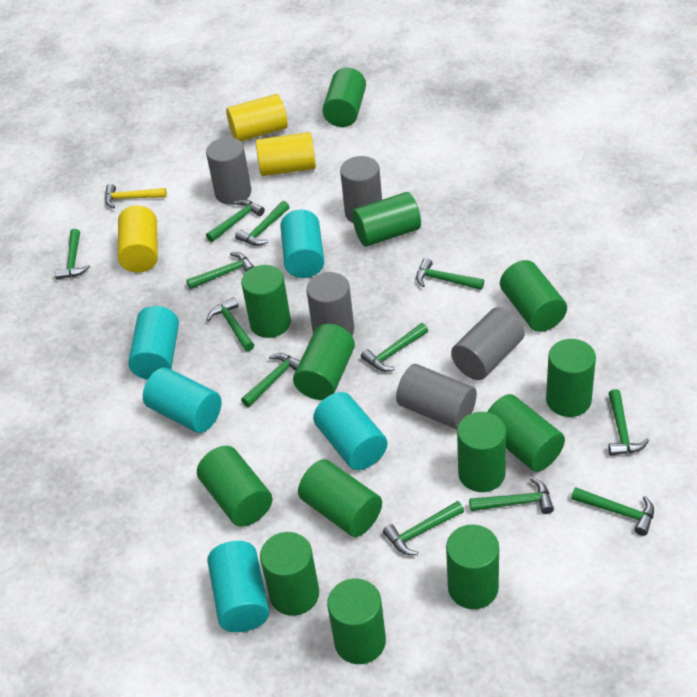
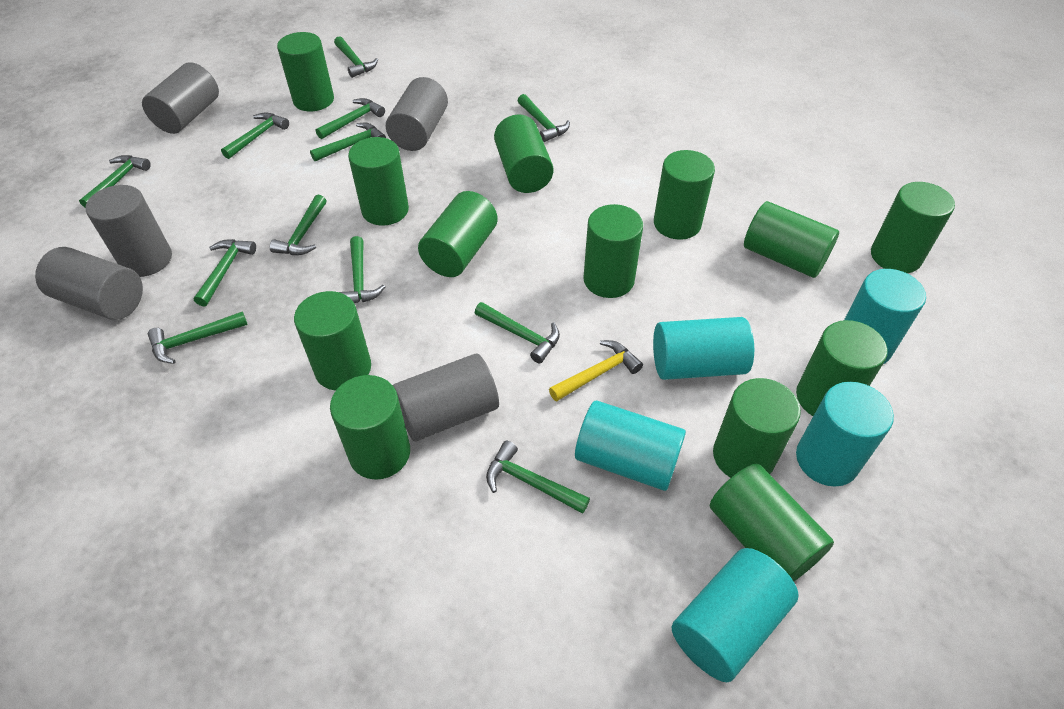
yellow cylinder: [118,206,158,273] [226,94,288,142] [256,132,316,176] = 3 -> none = 0

